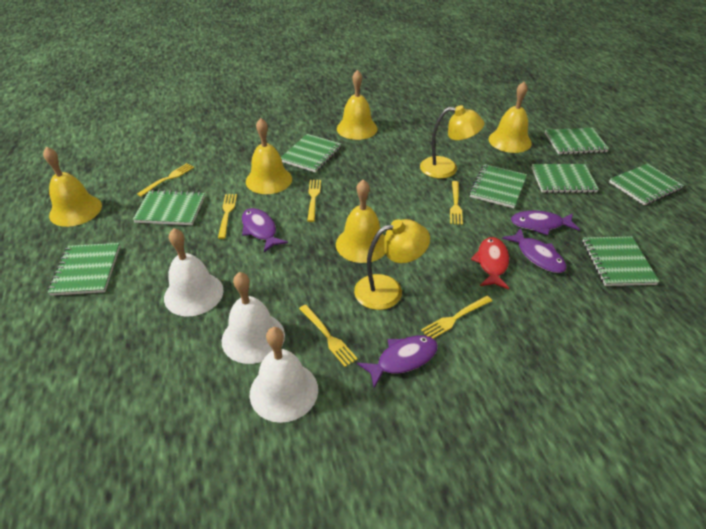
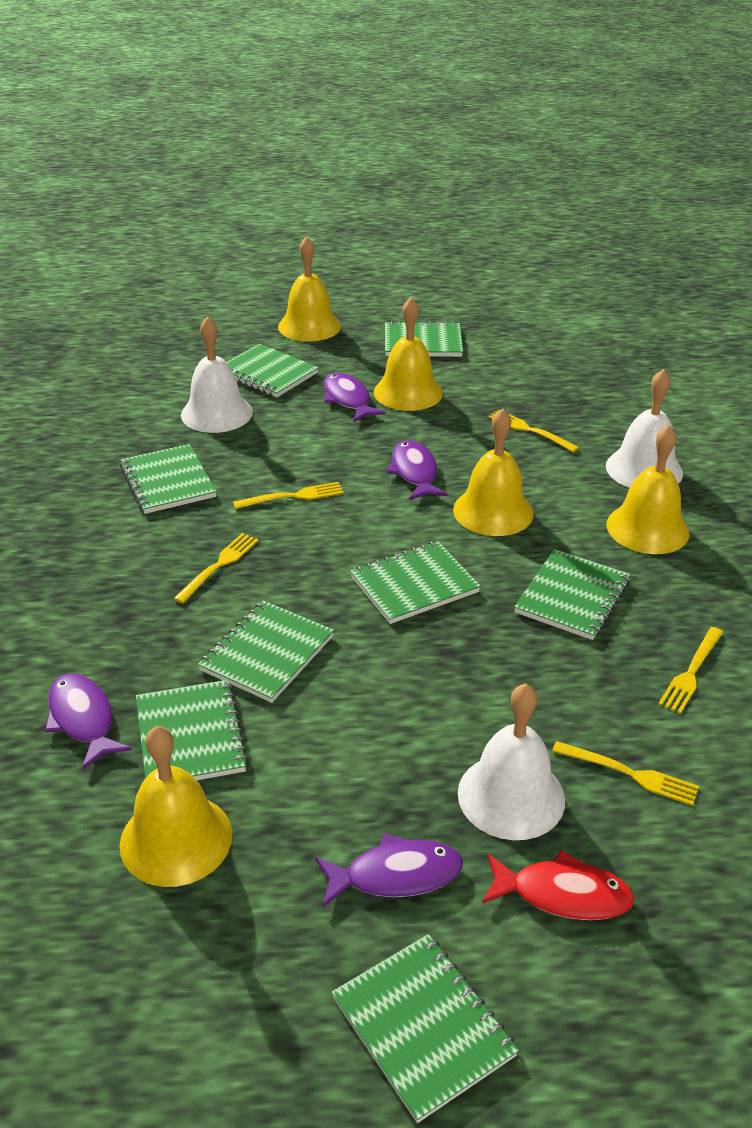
yellow fork: [137,163,194,197] [218,194,237,239] [299,305,358,367] [307,180,321,222] [421,296,492,339] [450,181,463,225] = 6 -> [173,533,259,603] [233,482,343,509] [488,410,579,452] [552,741,699,806] [658,627,724,714] = 5
yellow lamp: [354,219,430,310] [420,105,484,179] = 2 -> none = 0

